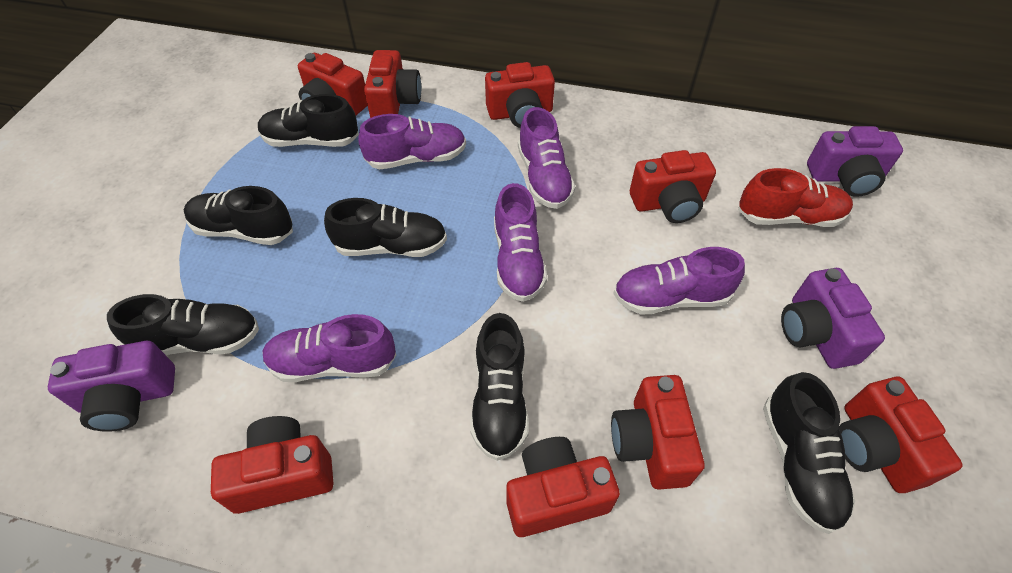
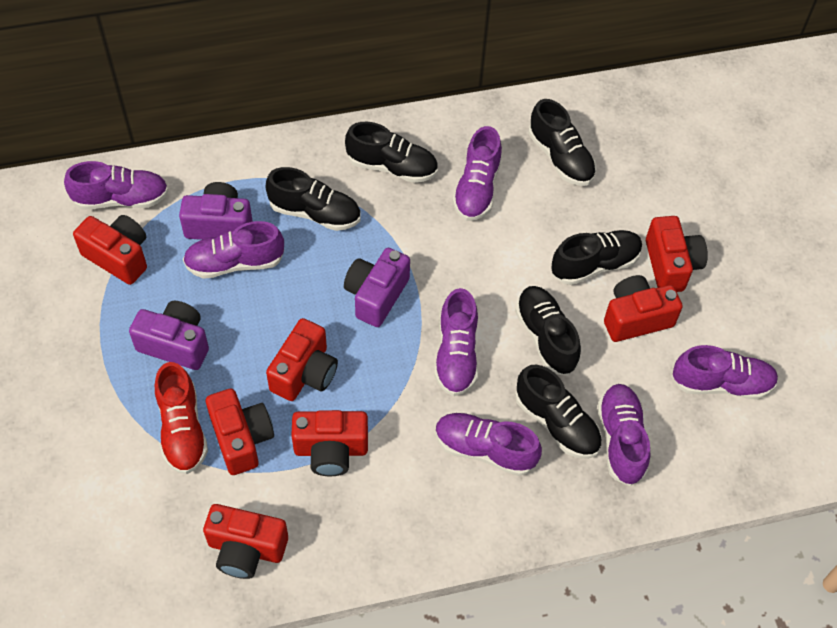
purple shoe: [262,314,396,382] [358,114,466,170] [494,183,547,302] [518,107,575,209] [613,247,745,315] = 5 -> [64,161,169,210] [183,221,284,279] [434,288,478,396] [435,413,542,476] [453,126,502,221] [597,384,650,486] [672,345,778,400] = 7
red camera: [211,416,333,514] [298,53,368,115] [364,50,421,118] [485,62,555,128] [506,437,620,537] [611,375,704,490] [630,150,716,223] [839,377,963,493] = 8 -> [73,215,147,285] [203,504,288,579] [206,389,274,475] [266,318,338,401] [291,410,368,477] [604,275,683,342] [646,216,708,292] = 7

